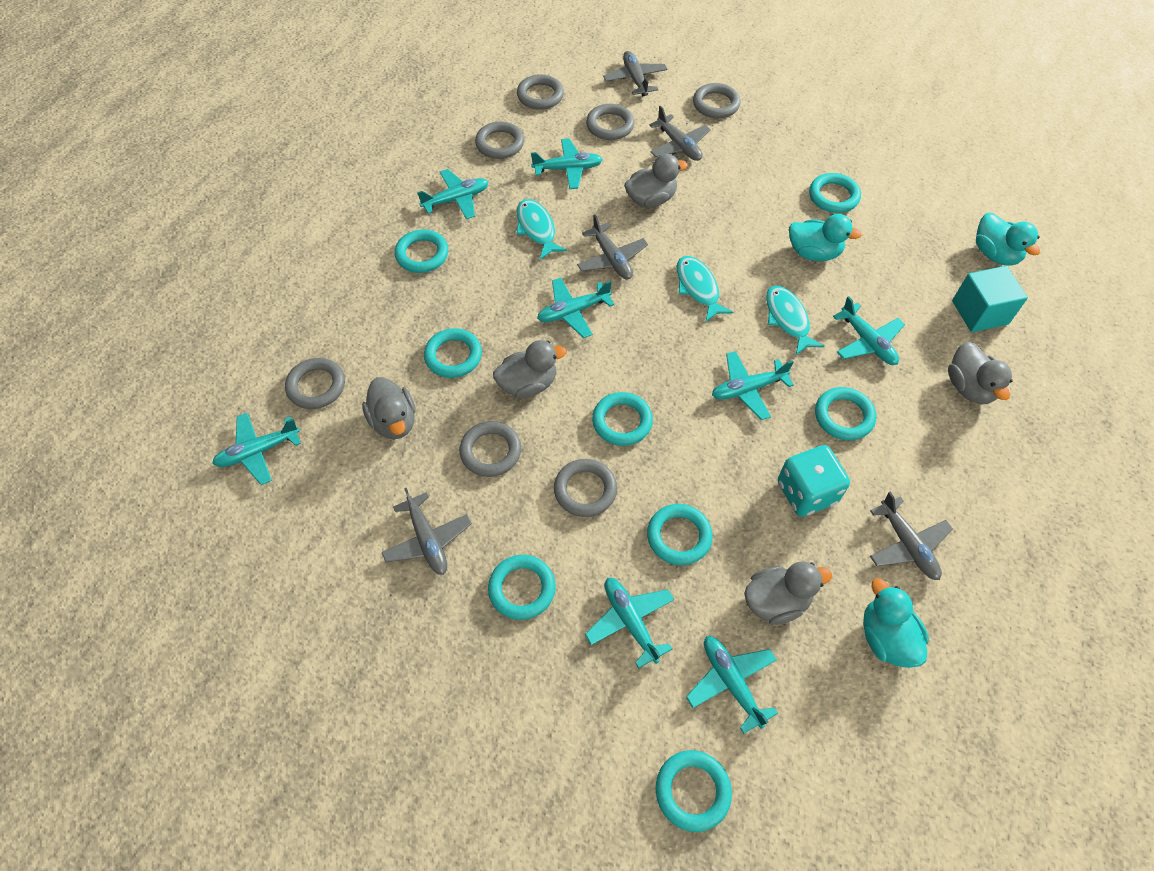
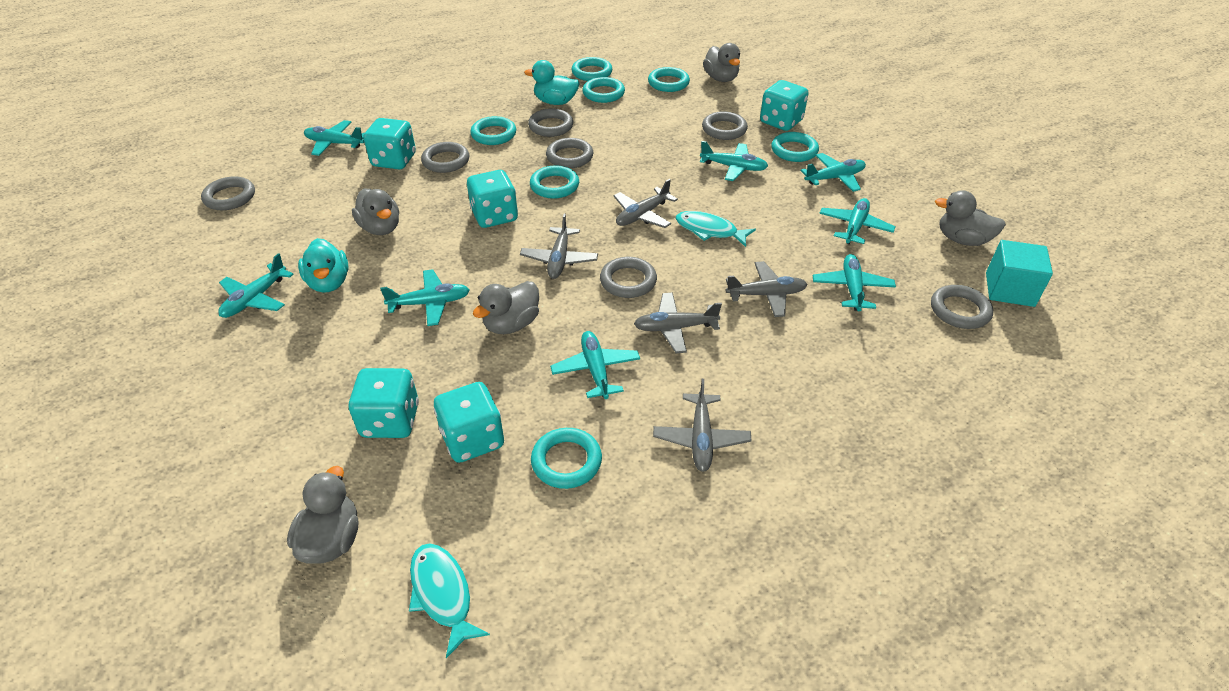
turquoise dice: [778,445,850,517] = 1 -> [349,368,419,438] [364,118,416,169] [434,382,504,463] [467,170,518,228] [760,80,809,131] = 5
turquoise duck: [789,214,862,261] [863,578,929,668] [976,213,1040,266] = 3 -> [298,238,349,293] [524,60,580,105] = 2
turquoise fish: [516,199,567,260] [677,256,733,322] [766,286,824,355] = 3 -> [409,543,490,658] [676,211,756,247] = 2
turquoise ring: [395,229,448,273] [424,328,482,378] [488,555,556,620] [592,392,653,446] [647,504,713,565] [656,750,732,832] [809,173,861,213] [815,387,876,440] = 8 -> [470,116,516,145] [530,165,579,199] [531,428,602,489] [572,57,612,81] [582,77,625,103] [648,67,690,92] [771,132,819,162] = 7

